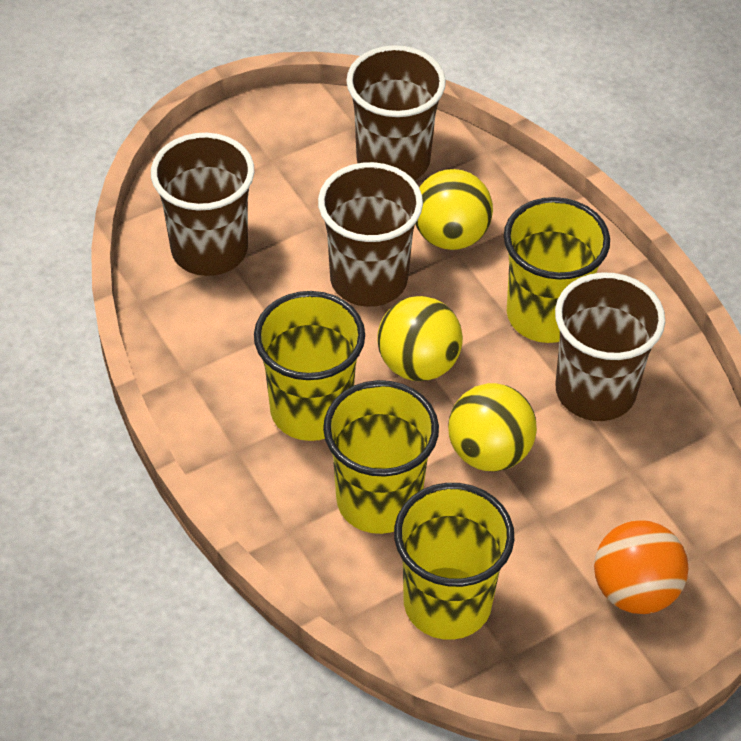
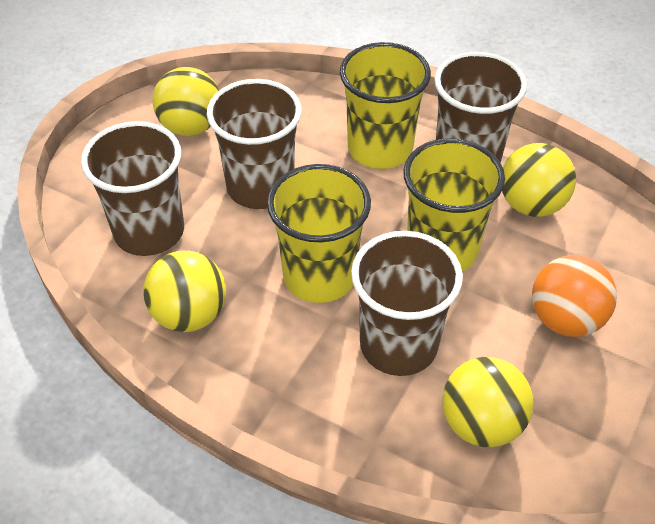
yellow ball: [377,296,463,381] [415,169,493,250] [448,383,537,471] = 3 -> [143,251,226,332] [153,67,219,136] [443,357,533,447] [502,143,576,217] = 4
yellow cup: [254,291,365,441] [323,380,439,534] [394,483,514,640] [504,197,610,343] = 4 -> [267,164,371,303] [340,42,431,169] [403,138,505,271] = 3

